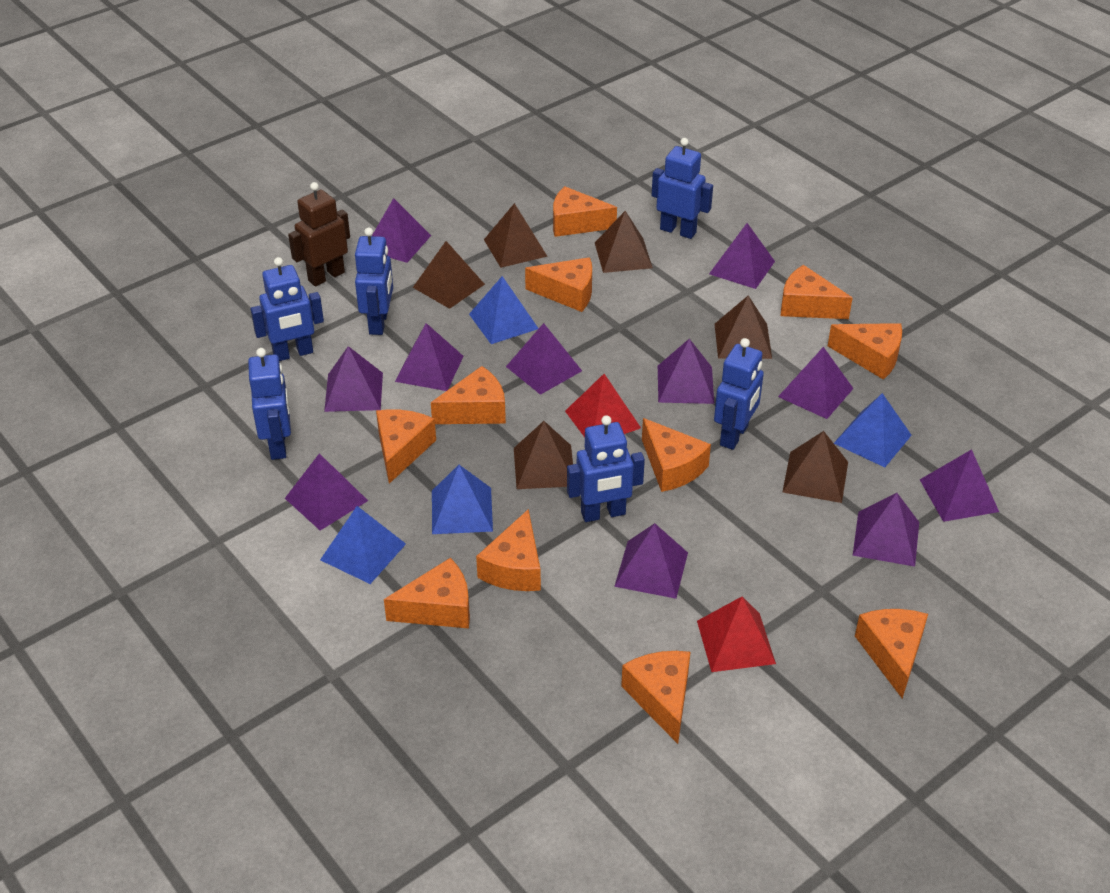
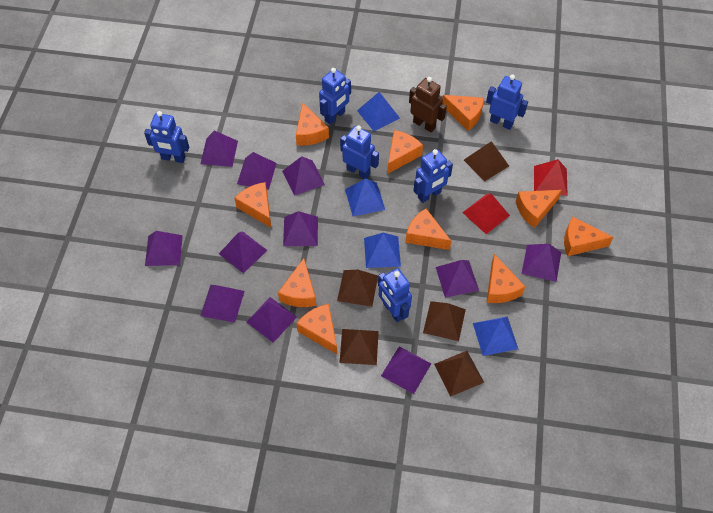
brown pyramid: [413,241,485,309] [484,203,548,268] [514,421,573,489] [595,211,653,273] [715,296,772,359] [783,431,848,503] = 6 -> [337,270,378,307] [339,329,379,365] [423,301,466,341] [434,351,484,397] [464,141,509,182] = 5
orange cheese: [376,409,436,484] [384,558,470,629] [431,366,506,424] [476,509,541,591] [525,257,592,312] [553,186,617,237] [621,651,690,744] [642,418,711,492] [781,265,853,319] [828,323,902,380] [855,609,928,699] = 11 -> [234,182,271,228] [278,258,316,307] [296,103,329,146] [296,304,337,354] [387,130,423,174] [406,209,451,250] [443,95,484,131] [487,254,525,303] [516,190,562,228] [564,217,614,256] = 10

